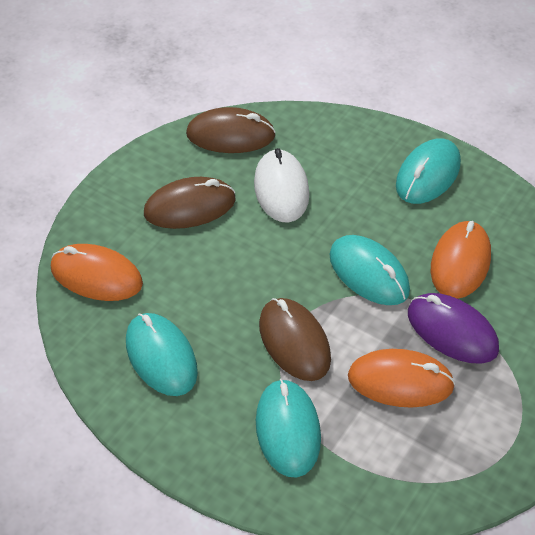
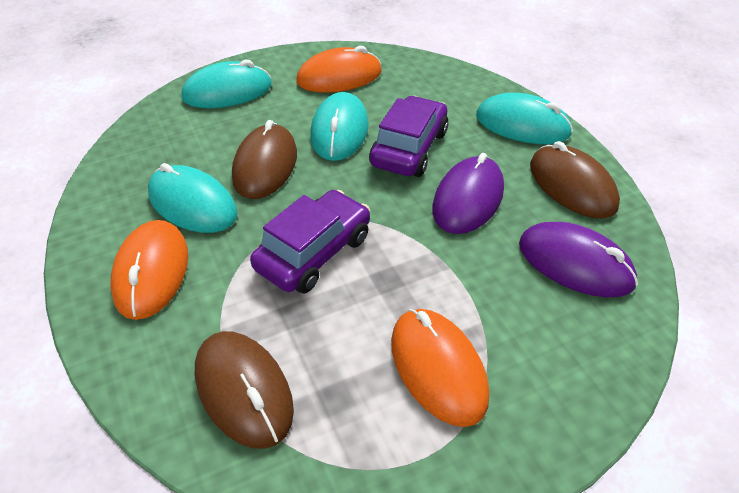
purple car: none = 0 -> [250,190,370,293] [369,96,448,177] = 2
purple mouse: [408,293,499,364] = 1 -> [432,153,504,234] [519,222,638,297] = 2
white mouse: [254,148,309,223] = 1 -> none = 0

